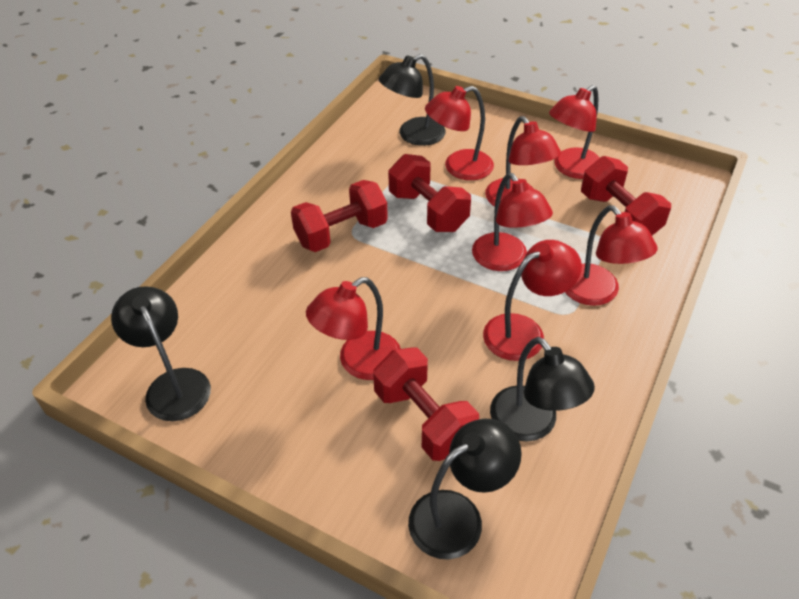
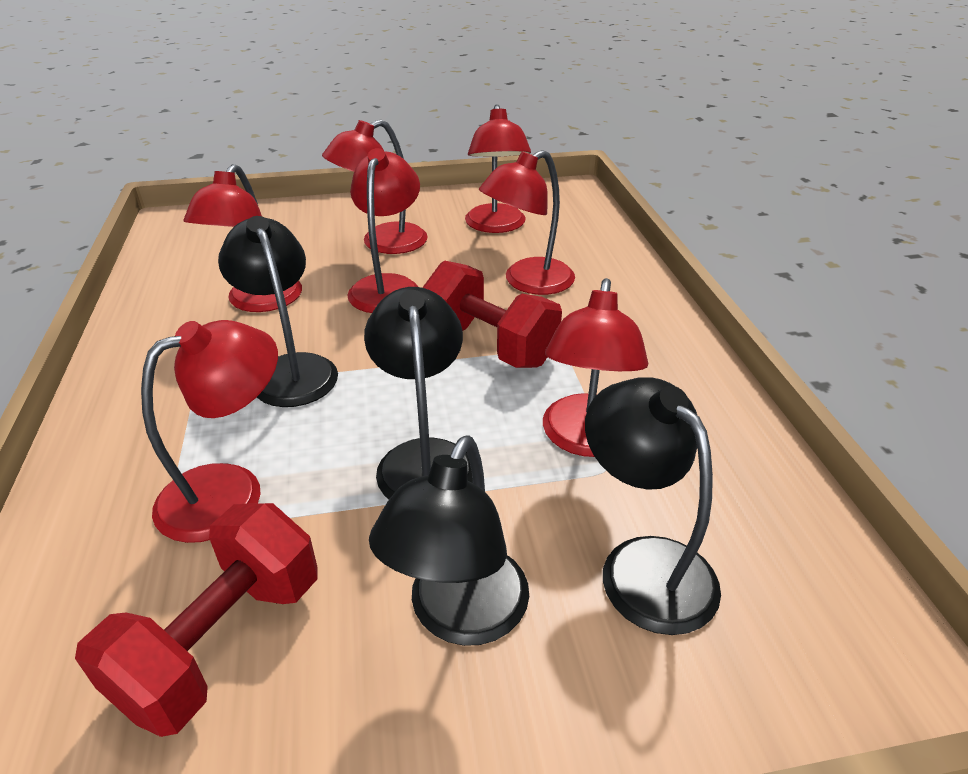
red dumbbell: [291,180,388,252] [373,348,479,461] [388,154,471,232] [581,156,671,235] = 4 -> [75,503,318,737] [422,261,562,368] = 2

